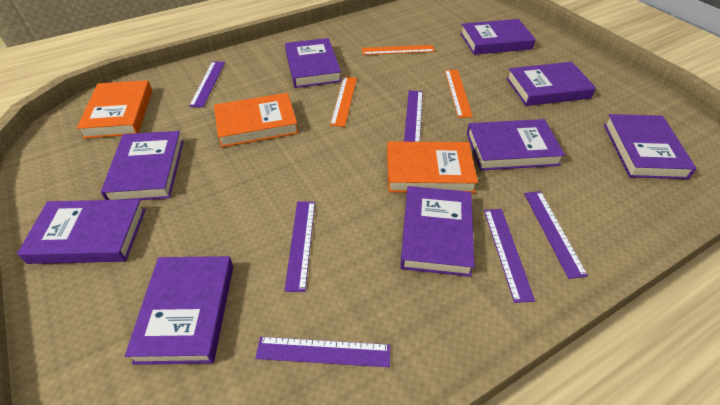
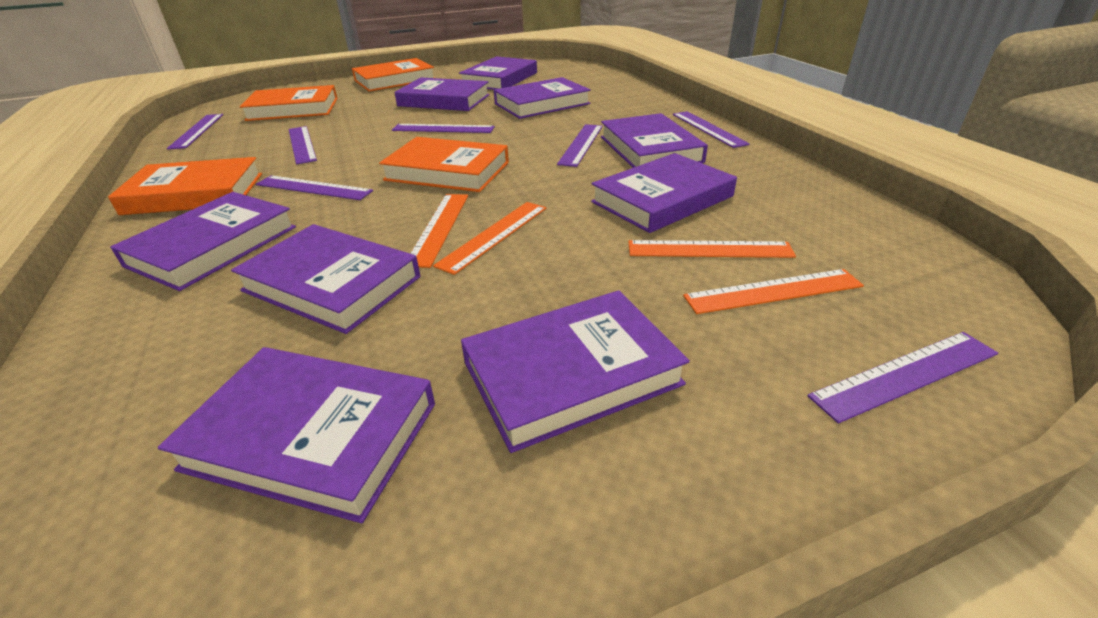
orange book: [77,80,152,139] [214,93,299,147] [387,141,478,193] = 3 -> [108,157,262,215] [240,85,338,121] [352,58,434,92] [379,137,509,192] = 4
orange ruler: [330,77,357,127] [362,45,435,55] [445,70,473,118] = 3 -> [410,194,468,268] [433,202,546,275] [628,240,796,258] [683,269,864,314] = 4
purple ruler: [189,61,225,107] [255,337,390,367] [284,202,315,292] [404,90,423,142] [484,209,535,303] [524,191,588,279] = 6 -> [167,114,223,150] [256,176,373,200] [289,126,317,165] [392,124,495,133] [557,124,603,167] [673,111,750,148] [807,332,998,423] = 7

